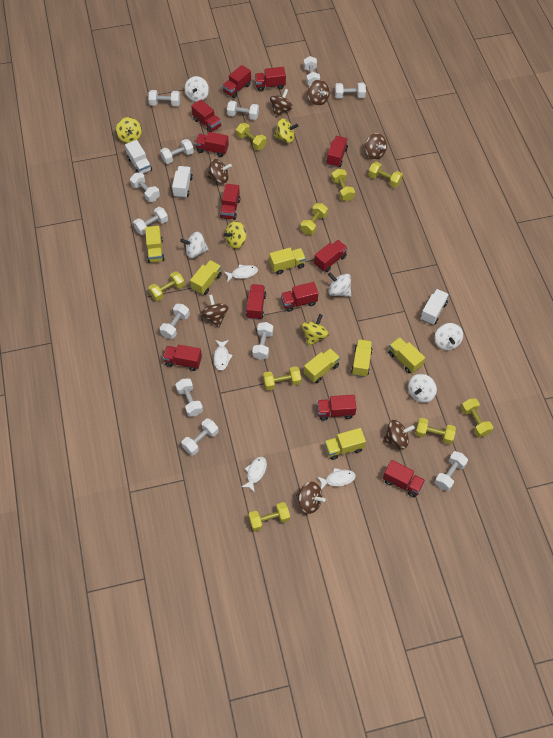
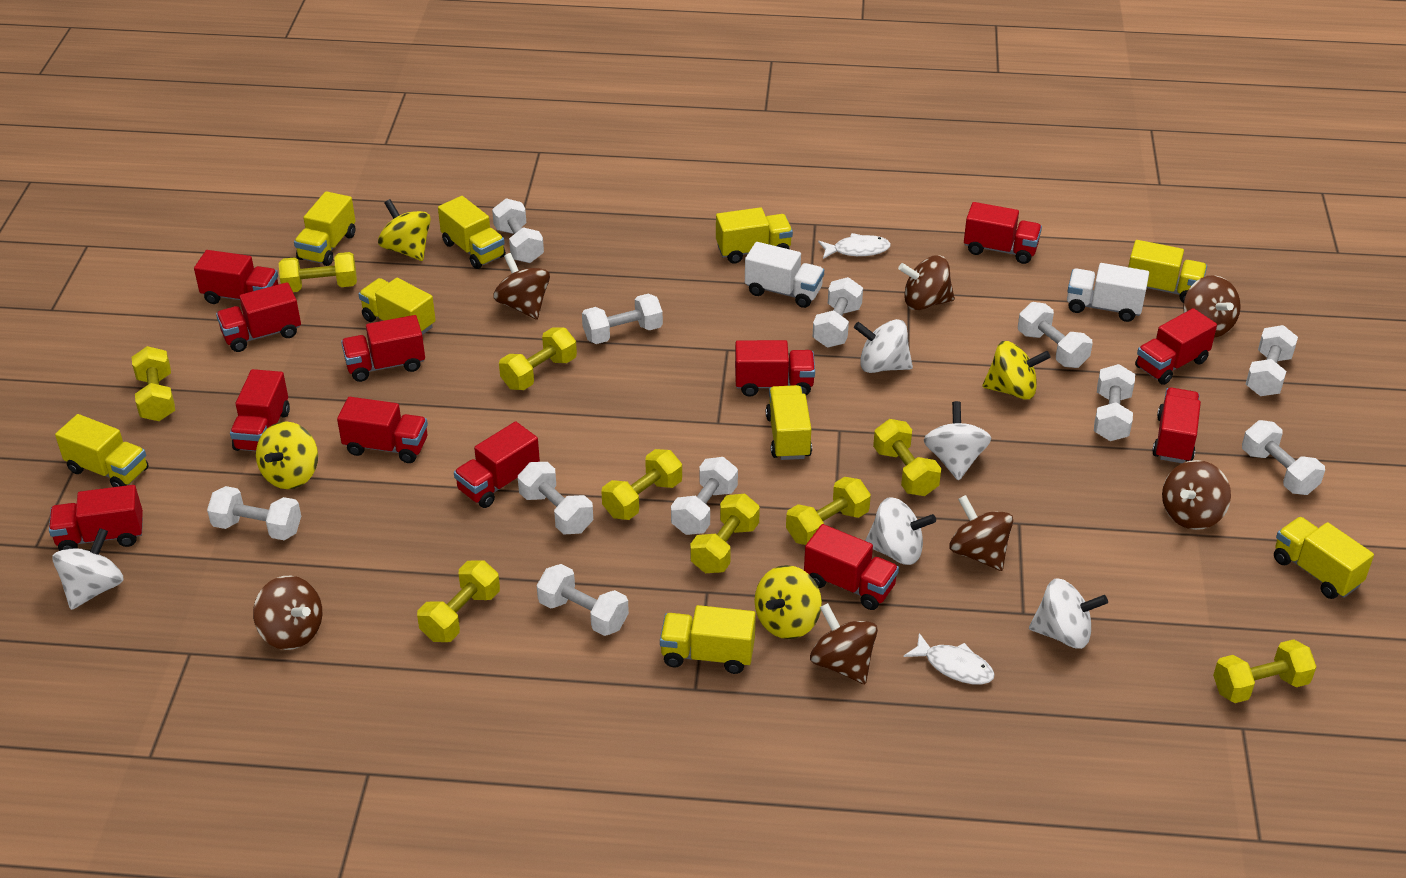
white dumbbell: [130,172,160,202] [133,207,168,235] [148,90,180,106] [160,139,194,164] [160,304,190,339] [175,378,203,417] [181,418,219,455] [227,101,259,120] [252,322,273,360] [304,56,320,85] [335,83,366,98] [435,451,468,491] = 12 -> [207,486,301,540] [492,198,544,263] [518,462,593,534] [537,564,629,636] [582,294,663,344] [671,457,738,535] [813,277,863,348] [1018,302,1093,368] [1094,364,1135,441] [1242,420,1325,495] [1246,325,1298,396] = 11
white fish: [214,340,233,370] [224,264,258,282] [242,457,267,492] [317,468,356,489] = 4 -> [818,233,891,259] [904,633,995,685] = 2
white truck: [125,140,152,174] [172,166,193,198] [421,289,449,325] = 3 -> [745,242,824,308] [1067,263,1149,322] = 2
yellow truck: [145,226,165,263] [190,260,222,295] [269,248,306,275] [304,348,340,383] [324,428,366,460] [351,339,373,377] [388,337,425,373] = 7 -> [55,414,148,487] [294,191,355,266] [358,278,436,335] [438,196,506,269] [660,605,756,674] [716,207,793,263] [766,385,812,460] [1128,240,1207,303] [1274,517,1374,599] = 9

